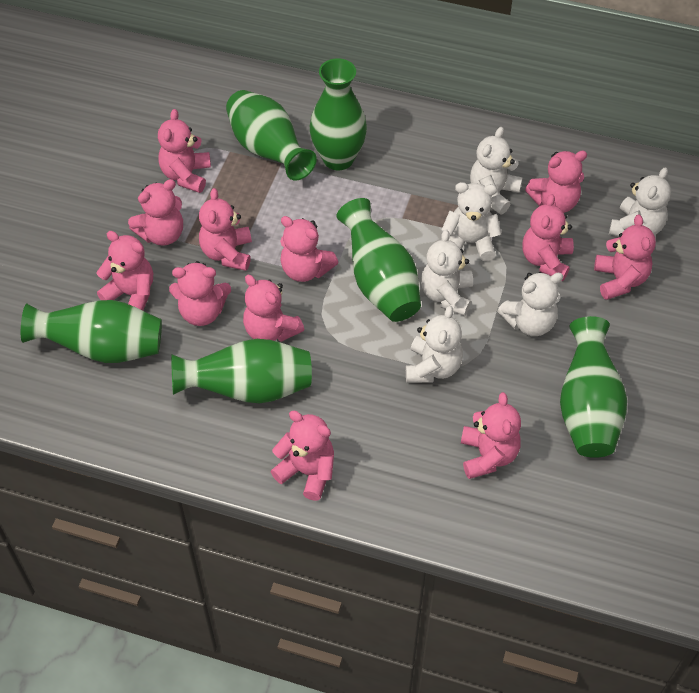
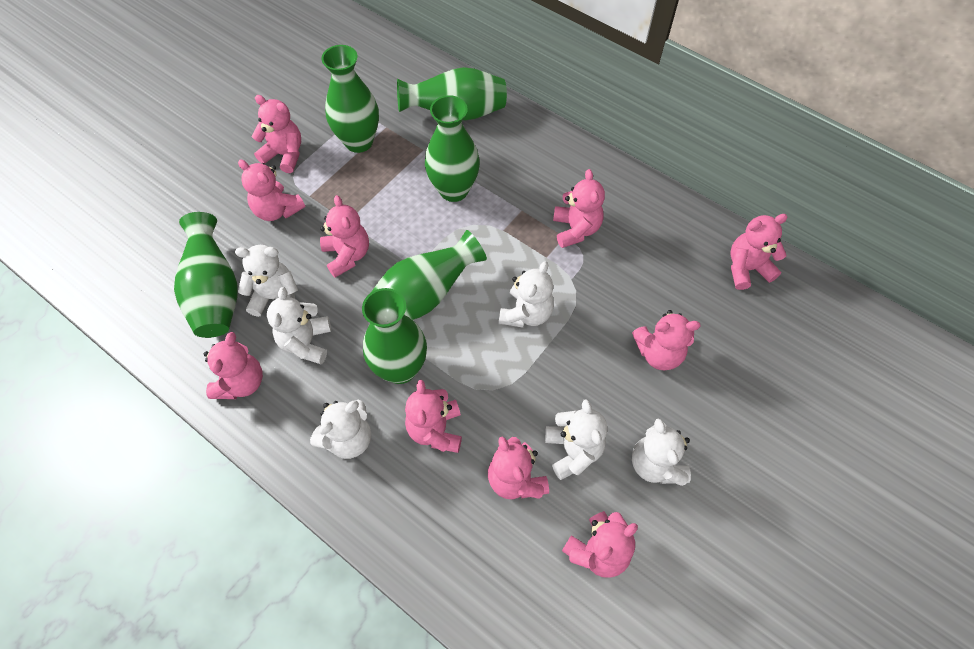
pink teddy bear: [96,231,153,310] [128,179,183,246] [158,109,211,193] [169,261,231,326] [199,188,252,271] [243,275,304,342] [270,411,334,501] [280,216,338,282] [461,392,521,479] [522,194,574,281] [525,151,587,213] [594,214,656,300] = 12 -> [204,332,263,399] [238,160,305,221] [252,95,301,173] [320,195,369,278] [405,380,462,453] [488,437,549,499] [553,169,605,248] [562,511,638,578] [632,310,701,371] [730,214,788,290] = 10

